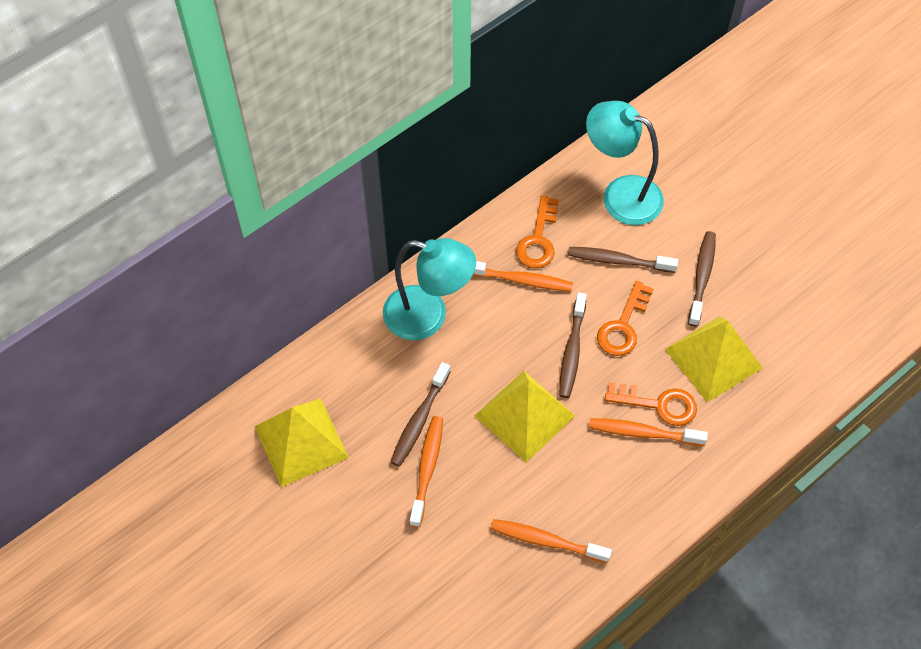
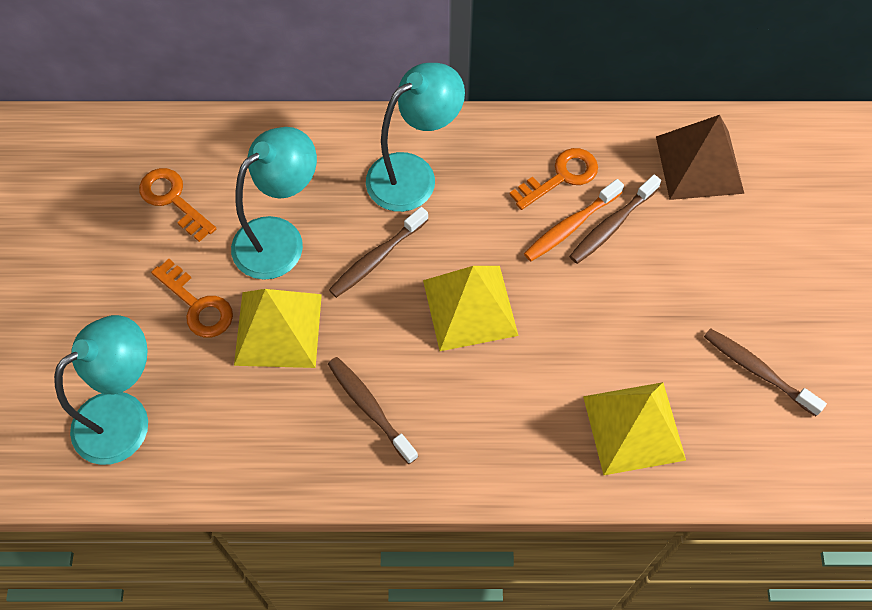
brown pyramid: none = 0 -> [656,115,744,200] = 1
orange toothbrush: [409,416,443,527] [472,261,573,291] [490,519,612,563] [589,418,708,446] = 4 -> [524,179,624,261] = 1
turquoise lamp: [383,238,476,340] [586,101,664,225] = 2 -> [54,315,148,465] [231,127,317,280] [366,63,465,212] = 3

